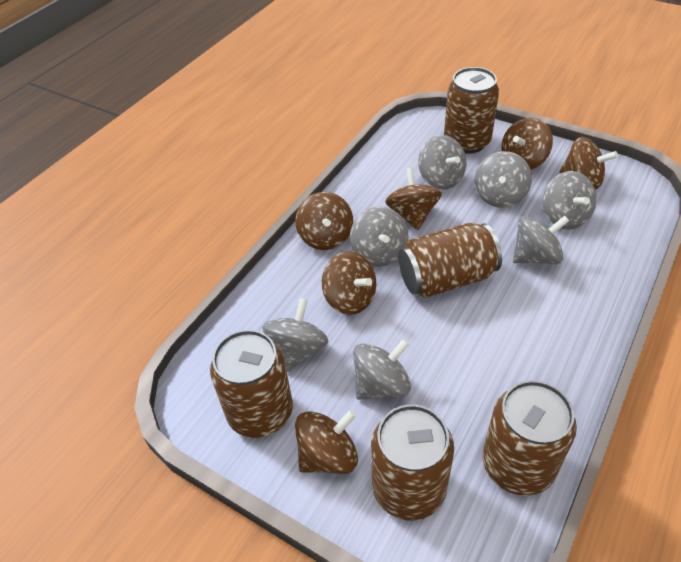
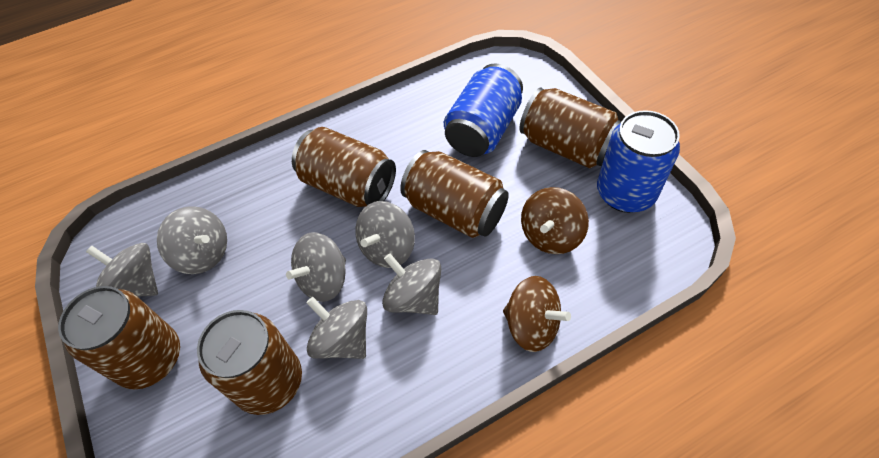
blue can: none = 0 -> [444,63,523,157] [597,110,680,213] = 2
brown spinning top: [295,192,353,250] [295,410,358,474] [322,251,376,315] [385,167,442,230] [501,117,553,169] [559,137,618,190] = 6 -> [503,276,571,352] [521,187,589,254] = 2
grey spinning top: [262,298,329,372] [350,207,409,267] [353,339,411,400] [418,135,466,190] [474,151,532,208] [513,216,569,264] [542,171,597,230] = 7 -> [86,243,158,297] [157,206,227,274] [286,232,346,302] [306,297,367,359] [355,201,415,268] [382,253,441,315] = 6

